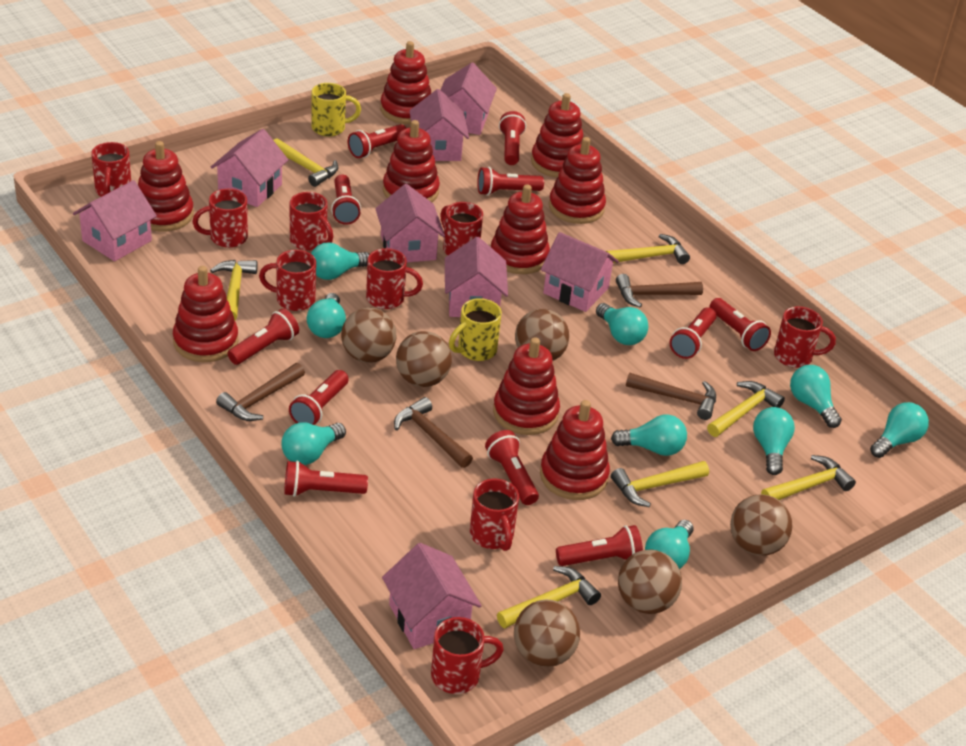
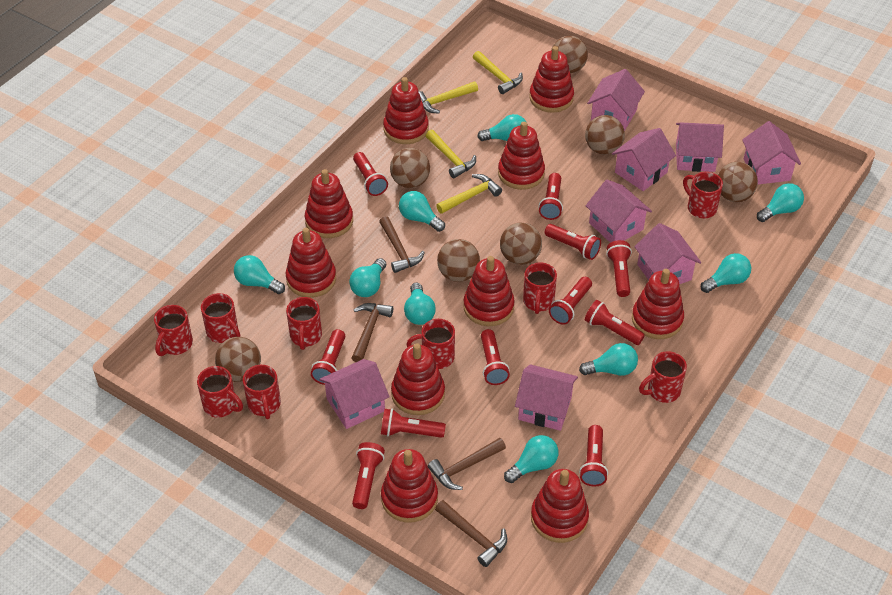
brown ball: [341,308,396,363] [396,331,452,387] [514,600,580,667] [515,309,569,361] [618,549,682,614] [730,494,793,556] = 6 -> [215,337,261,382] [390,148,430,188] [437,239,480,282] [500,223,542,265] [551,36,588,73] [585,115,625,155] [718,162,758,202] = 7
red stacking toy: [138,141,194,231] [173,266,238,362] [380,41,431,124] [383,120,440,202] [491,184,550,274] [493,337,560,435] [531,93,583,178] [540,400,610,500] [549,137,606,224] = 9 -> [286,228,336,298] [305,169,353,238] [381,449,438,523] [383,77,429,144] [391,343,445,415] [463,256,515,326] [498,122,545,190] [529,46,574,113] [531,469,589,543] [632,269,684,339] = 10
yellow hammer: [210,260,258,321] [274,138,339,187] [497,566,601,629] [606,234,690,264] [611,461,709,507] [707,381,785,437] [761,455,856,500] = 7 -> [419,82,478,114] [426,130,476,178] [436,174,502,214] [473,51,523,94] = 4
yellow mug: [311,83,361,137] [449,298,502,361] = 2 -> none = 0

